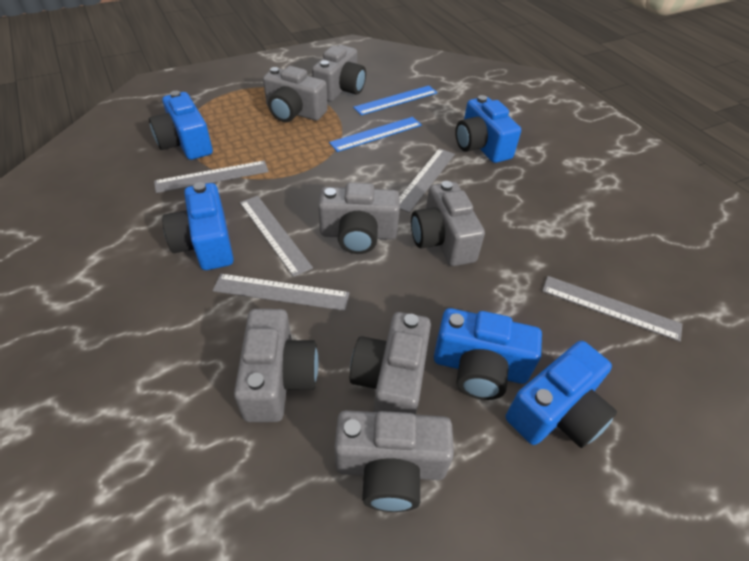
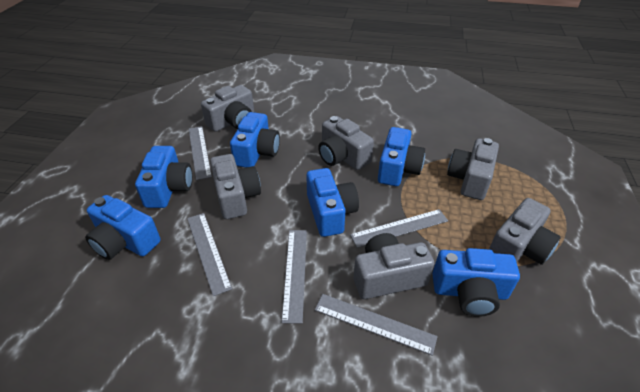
blue camera: [149,91,213,160] [162,182,234,270] [434,308,542,400] [455,95,521,163] [506,341,617,448] = 5 -> [85,195,161,260] [135,146,193,208] [230,112,280,168] [306,168,359,237] [378,127,425,186] [432,248,520,317] = 6
blue ruler: [329,117,422,152] [353,86,438,115] = 2 -> none = 0
grey camera: [234,309,318,422] [263,66,328,122] [312,45,366,102] [318,182,400,254] [334,410,454,512] [350,312,431,415] [411,181,485,266] = 7 -> [201,85,254,132] [210,154,261,219] [318,116,374,170] [354,233,434,299] [447,138,499,200] [489,198,561,265] = 6

